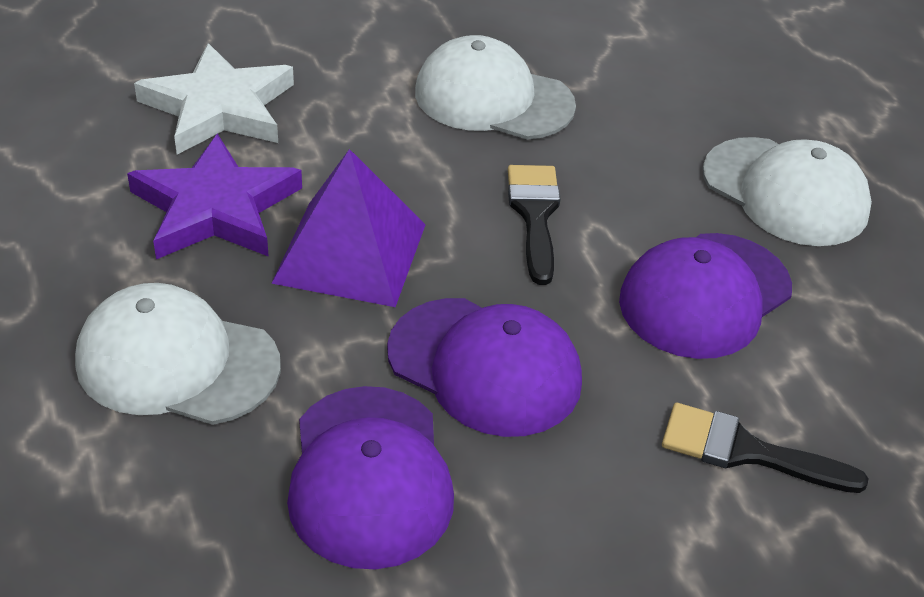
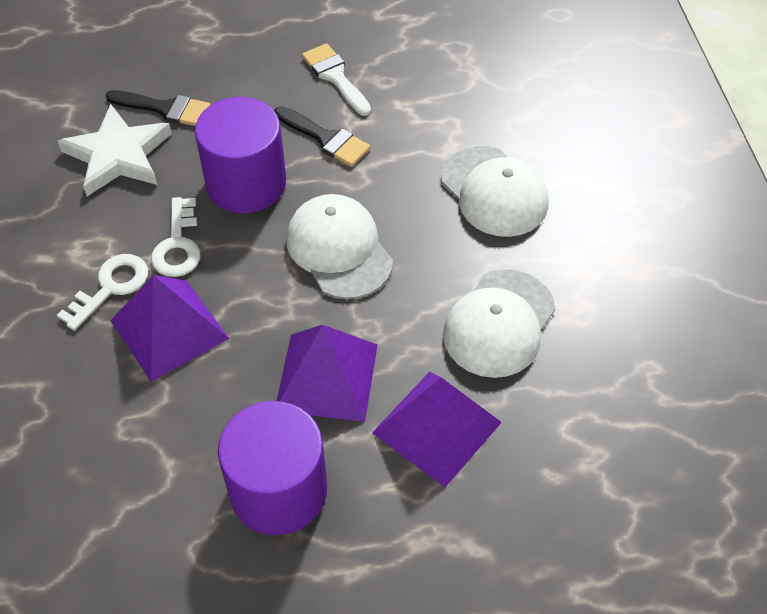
purple cap: [287,386,454,569] [387,298,582,437] [619,233,792,359] = 3 -> none = 0
purple cylinder: none = 0 -> [195,97,286,213] [218,401,327,535] = 2
purple pyramid: [271,149,425,307] = 1 -> [110,275,229,382] [277,325,378,422] [372,372,502,487] = 3
purple star: [127,134,302,259] = 1 -> none = 0
white brush: none = 0 -> [302,43,371,116] = 1
white key: none = 0 -> [57,254,148,331] [151,197,201,277] = 2

